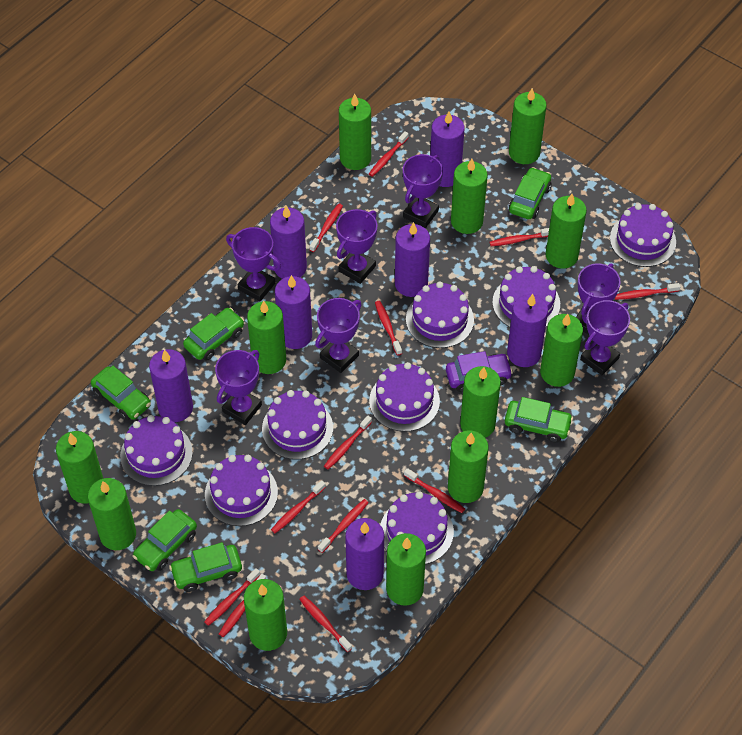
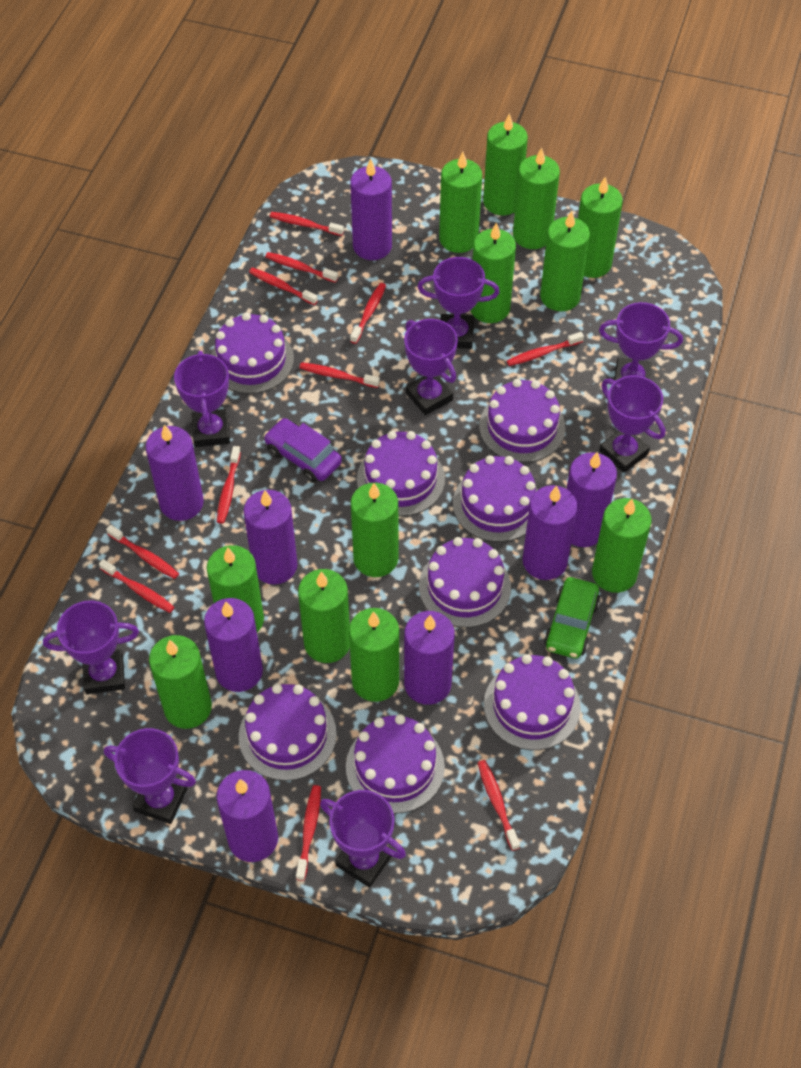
green car: [91,366,151,421] [133,509,197,571] [169,542,242,592] [183,307,244,361] [505,397,573,442] [509,167,551,219] = 6 -> [544,577,600,658] = 1
purple candle: [149,349,193,422] [270,206,307,279] [275,275,312,349] [345,518,384,590] [395,222,430,297] [430,111,465,187] [507,294,548,367] = 7 -> [146,425,204,521] [204,598,263,692] [216,770,278,862] [243,490,298,584] [350,159,392,260] [404,611,455,705] [523,485,578,580] [567,452,617,547] = 8
purple trophy: [215,350,262,425] [226,227,281,301] [315,298,361,373] [336,209,377,284] [403,154,443,228] [576,264,621,334] [580,300,630,375] = 7 -> [43,601,139,694] [104,728,196,824] [174,351,230,447] [320,790,406,888] [404,319,458,415] [417,257,500,349] [599,302,683,381] [599,375,665,473] = 8
red toothbrush: [204,568,260,626] [219,574,266,637] [271,480,326,533] [299,596,352,652] [310,203,343,252] [318,499,369,553] [324,416,372,469] [369,132,409,177] [375,301,402,356] [404,468,465,513] [490,228,549,246] [615,283,680,300] = 12 -> [99,559,175,613] [106,525,179,579] [217,446,241,524] [249,267,318,305] [265,252,338,283] [270,212,344,236] [296,785,321,881] [299,362,380,388] [350,283,386,344] [478,760,520,851] [507,332,584,366] = 11

